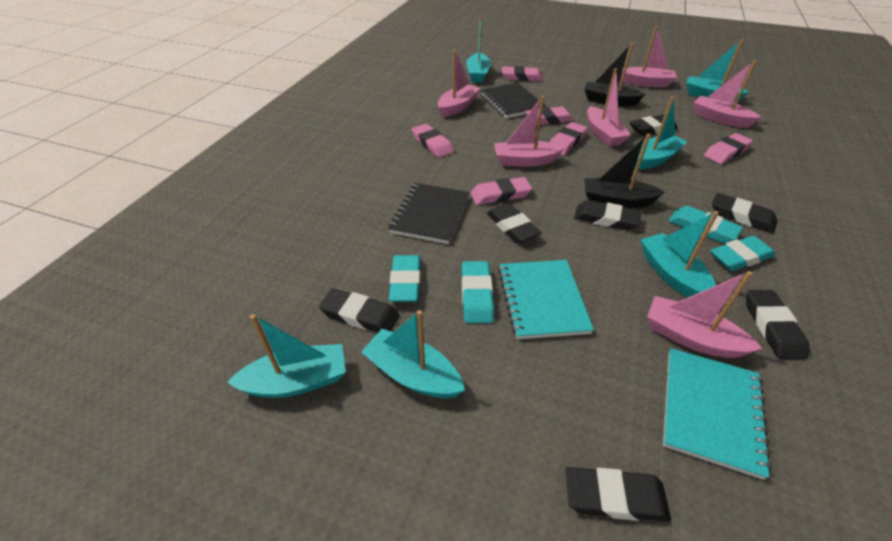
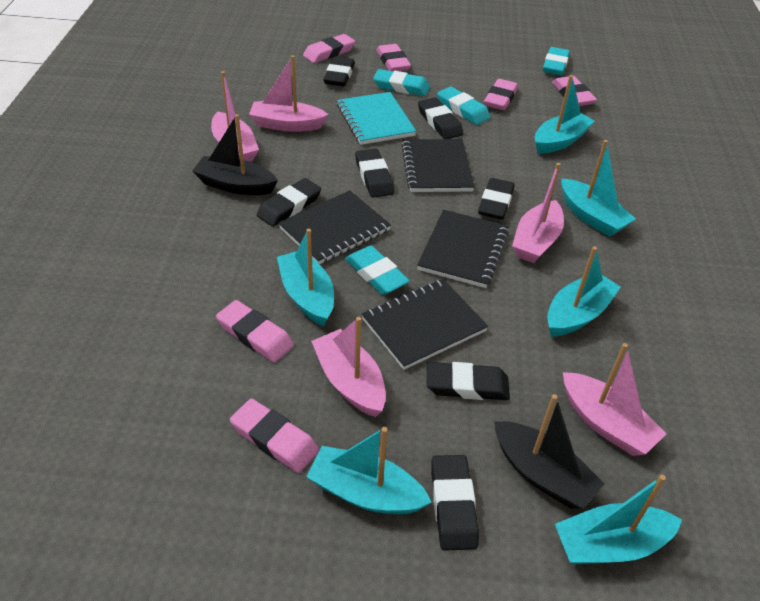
black notebook: [388,183,469,244] [480,83,546,118] = 2 -> [278,190,391,264] [362,279,488,370] [401,139,474,192] [417,210,509,288] = 4
pink boat: [438,50,480,117] [494,96,564,167] [587,68,631,147] [621,26,677,87] [647,271,762,358] [694,60,762,128] = 6 -> [211,71,259,162] [249,55,329,132] [311,317,386,417] [512,163,564,263] [563,343,666,456] = 5
turquoise notebook: [498,260,594,339] [663,348,772,480] = 2 -> [337,92,416,145] = 1

